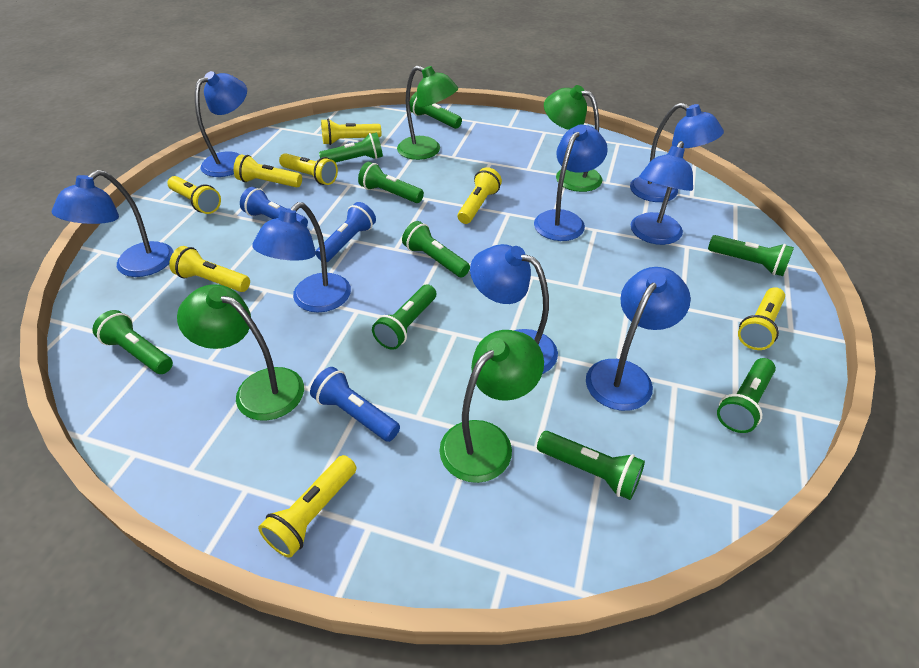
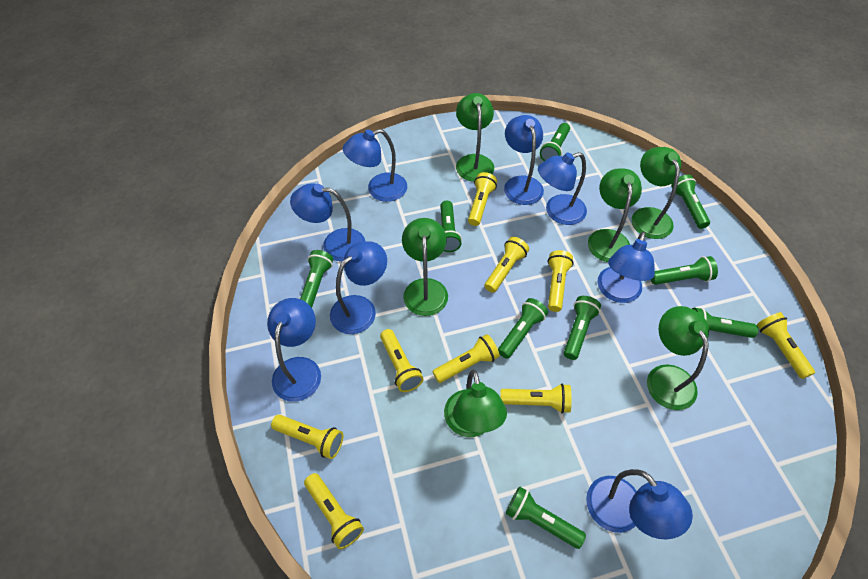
blue flashlight: [240,187,308,227] [310,367,400,442] [316,202,376,262] = 3 -> none = 0
green lamp: [177,284,304,421] [397,66,458,160] [439,330,544,483] [544,85,602,192] = 4 -> [402,218,448,316] [444,370,507,437] [456,93,494,182] [588,168,642,262] [632,147,681,239] [647,306,709,410] = 6
yellow flashlight: [168,176,221,214] [169,246,250,292] [234,155,302,187] [258,455,356,558] [279,153,338,185] [321,119,381,145] [457,167,502,224] [738,287,785,350] = 8 -> [271,415,343,459] [304,473,364,549] [380,329,423,392] [432,334,500,383] [468,172,497,226] [484,237,529,293] [500,383,572,413] [548,250,574,312] [757,312,815,379] = 9

